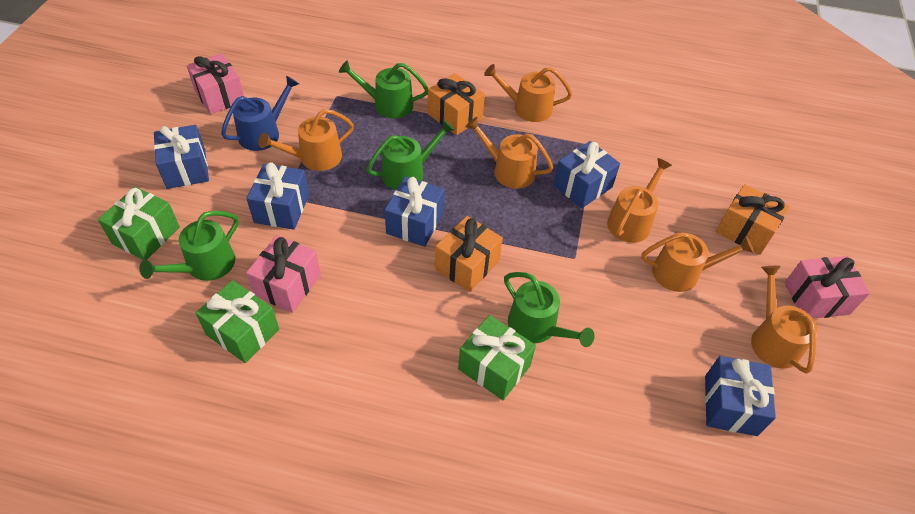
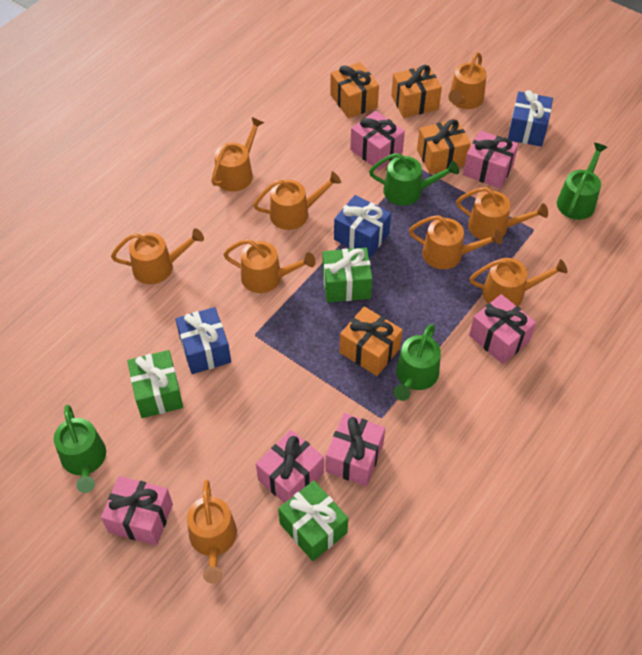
blue gift: [154,125,209,189] [246,162,309,230] [385,176,444,247] [553,141,620,208] [705,356,776,436] = 5 -> [175,307,231,374] [334,195,391,258] [508,90,553,147] = 3
blue watering can: [221,76,299,151] = 1 -> none = 0
orange gift: [428,73,485,135] [435,216,503,292] [716,184,790,255] = 3 -> [330,62,379,118] [340,306,403,376] [391,65,442,118] [417,119,471,174] = 4
orange watering can: [259,109,354,171] [466,117,553,189] [484,64,572,122] [607,158,672,243] [641,232,754,292] [751,266,818,374] = 6 -> [111,228,204,284] [187,480,237,584] [211,117,264,191] [223,239,316,293] [253,171,341,230] [409,215,503,269] [448,52,486,109] [456,187,548,240] [470,258,568,306] = 9
pink gift: [186,53,244,114] [246,235,321,313] [784,256,870,319] = 3 -> [101,476,173,546] [256,430,324,503] [326,413,385,486] [350,111,405,170] [463,131,518,189] [469,294,536,364] = 6

